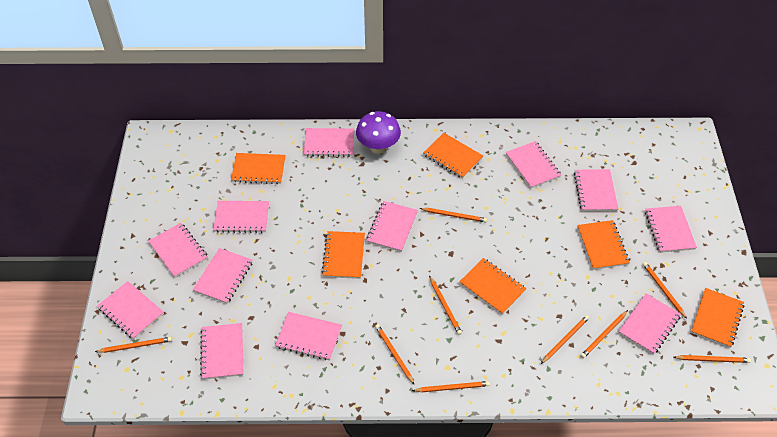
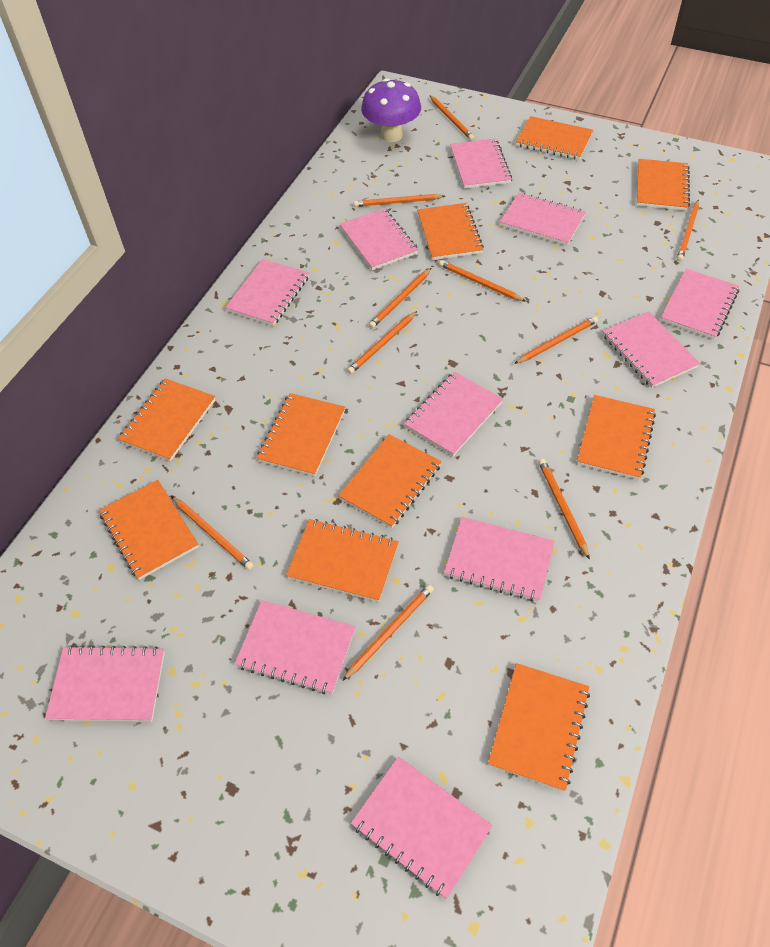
orange notebook: [231,153,286,184] [322,231,365,279] [423,133,483,178] [459,258,527,315] [577,220,630,270] [691,288,744,348] = 6 -> [99,480,199,580] [118,378,215,462] [257,393,345,476] [286,519,399,602] [338,434,441,528] [417,203,484,260] [488,663,590,791] [516,116,593,160] [577,395,656,480] [636,159,690,211] = 10
orange pencil: [95,337,172,353] [375,324,415,385] [412,381,490,392] [419,208,487,222] [429,276,462,335] [541,315,589,364] [581,310,628,358] [643,262,687,319] [674,355,751,363] = 9 -> [171,496,254,570] [342,584,434,681] [347,311,417,374] [354,194,445,207] [369,268,431,328] [430,95,474,140] [439,260,526,302] [514,316,598,364] [538,458,590,560] [677,200,699,261] = 10
pink notebook: [97,281,164,339] [148,223,208,278] [193,248,253,304] [200,323,244,380] [213,201,269,233] [275,312,342,360] [304,128,354,157] [366,201,418,252] [506,141,561,188] [574,169,618,211] [619,293,681,355] [645,206,697,253] = 12 -> [45,645,165,722] [225,259,309,326] [234,600,355,694] [340,208,418,270] [351,756,493,899] [404,372,503,456] [444,517,554,602] [450,139,512,189] [500,192,586,246] [603,311,700,388] [660,269,739,339] = 11

